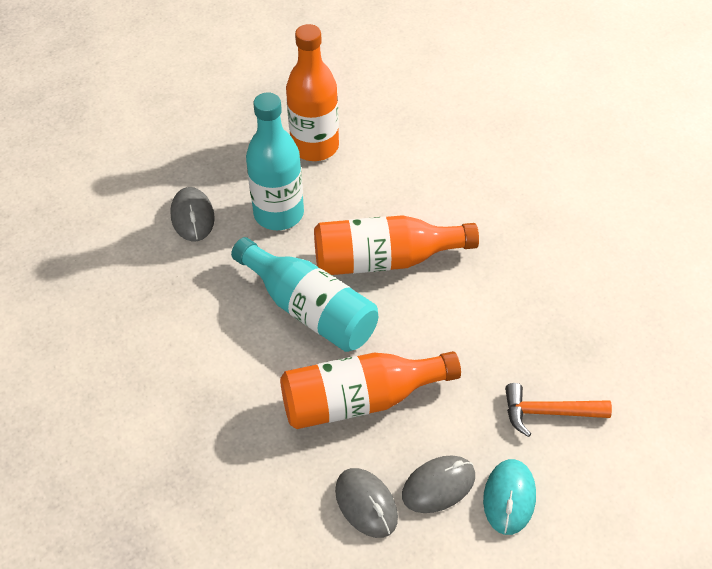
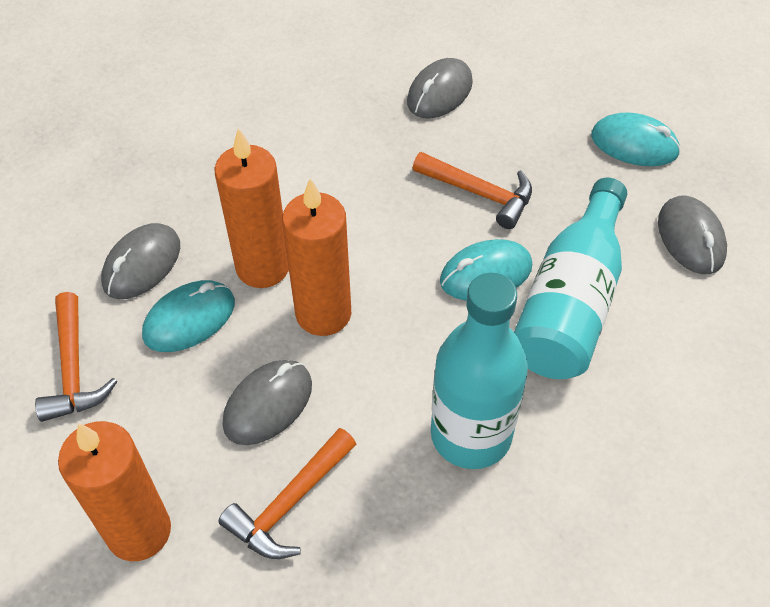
grey mouse: [170,187,215,242] [335,468,398,538] [402,455,475,513] = 3 -> [101,223,180,299] [222,360,312,445] [407,58,473,119] [658,196,727,274] = 4
orange bottle: [280,351,461,429] [286,24,339,161] [314,215,479,275] = 3 -> none = 0
orange candle: none = 0 -> [58,421,171,561] [215,128,289,288] [282,178,351,336] = 3
orange hammer: [505,383,612,437] = 1 -> [35,292,117,422] [218,428,356,559] [413,152,532,229] = 3
turquoise mouse: [483,459,536,535] = 1 -> [142,280,235,352] [440,239,532,301] [591,112,681,166] = 3

